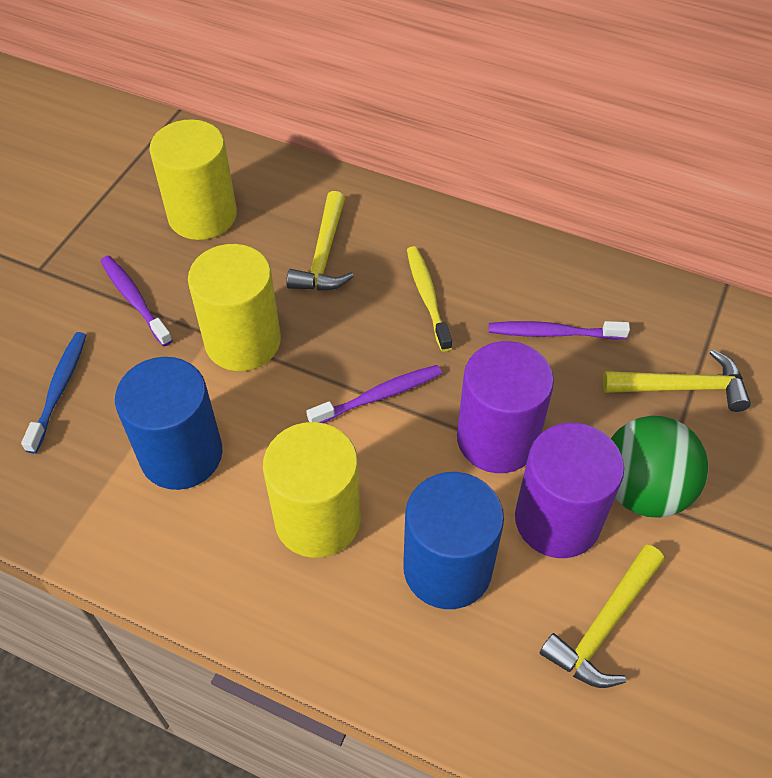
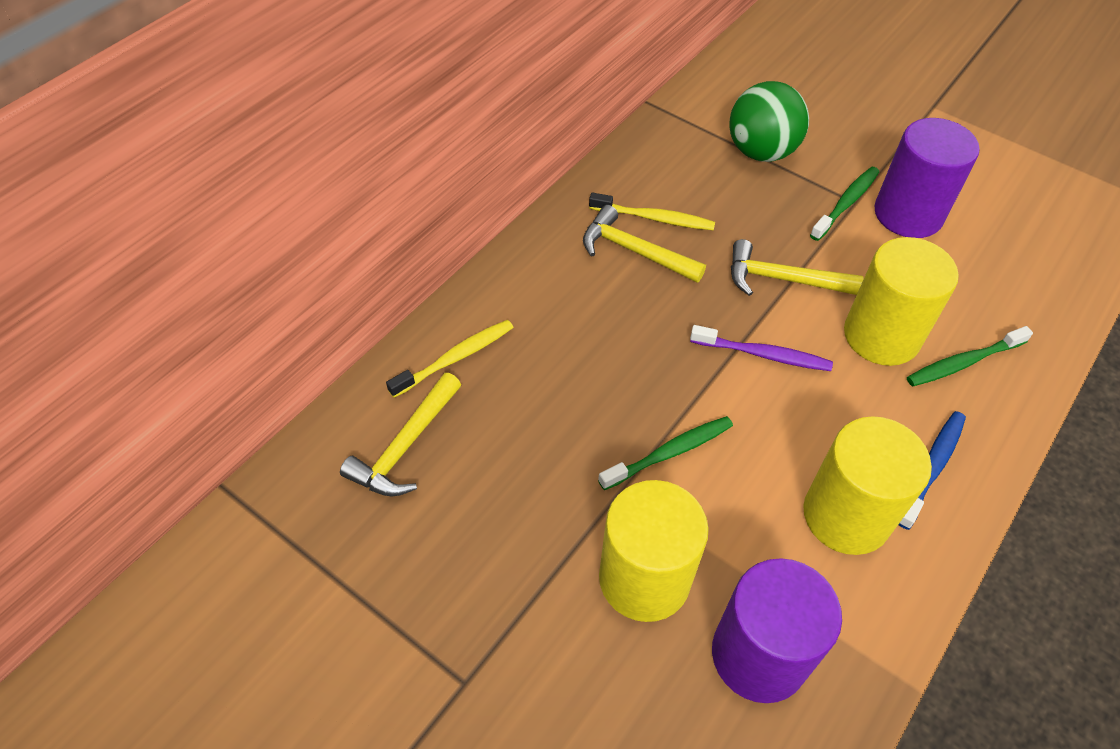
blue cylinder: [115,357,223,490] [403,472,504,609] = 2 -> none = 0
green toothbrush: none = 0 -> [598,416,733,490] [810,167,879,241] [907,326,1033,387] = 3
purple toothbrush: [101,256,173,346] [306,365,442,423] [489,321,630,340] = 3 -> [690,325,833,371] = 1
yellow toothbrush: [407,246,452,352] = 1 -> [386,320,514,398] [589,193,715,230] = 2

